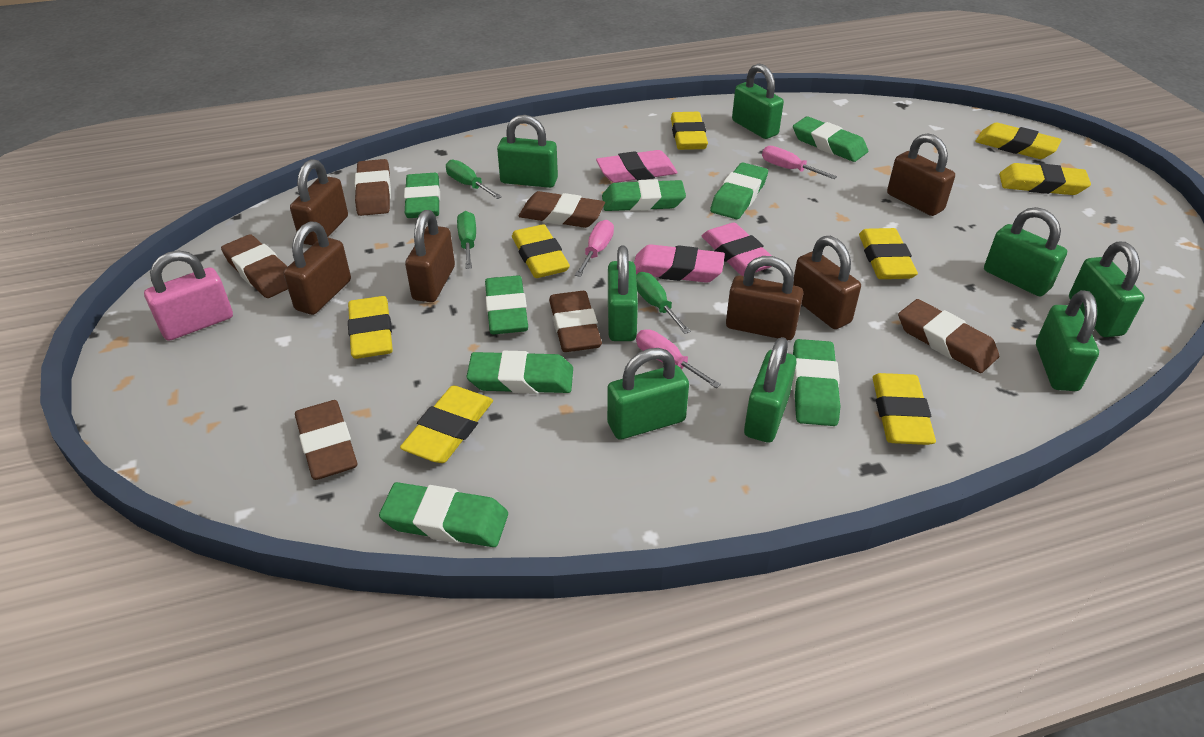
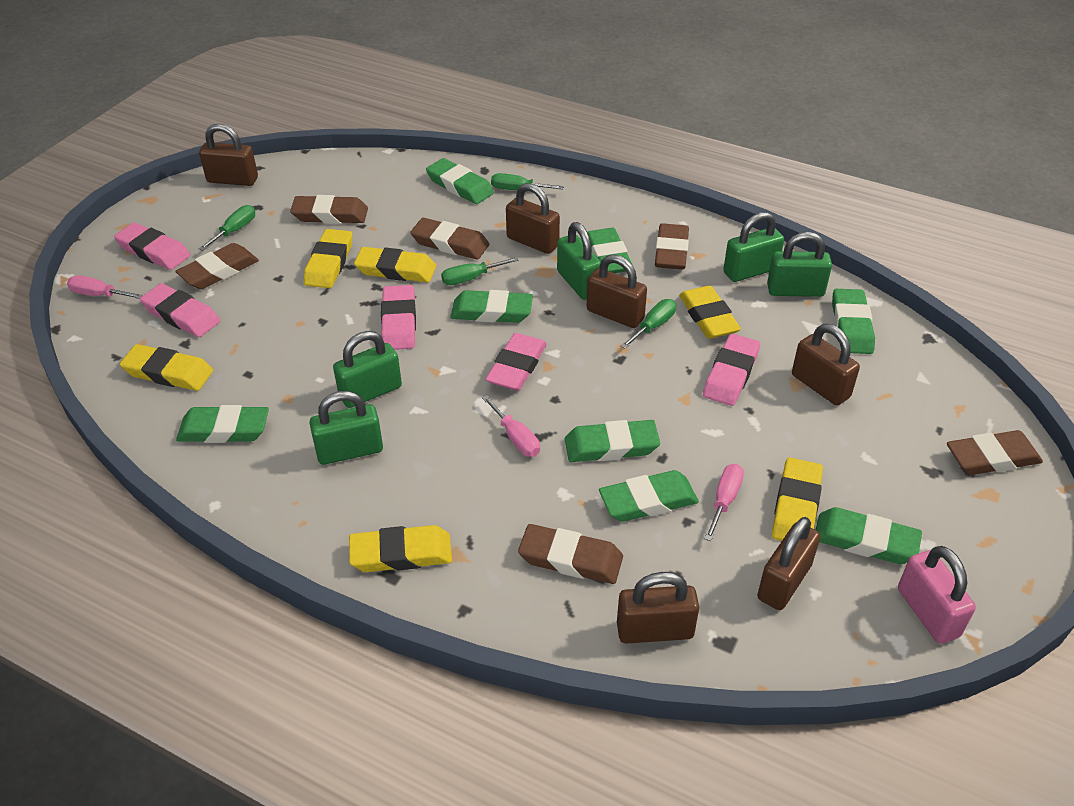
green padlock: [497,115,558,188] [607,348,689,440] [608,246,638,341] [732,64,784,139] [744,337,797,443] [984,207,1067,296] [1036,290,1099,391] [1069,242,1145,337] = 8 -> [309,391,383,465] [333,331,402,408] [557,222,601,300] [723,212,784,282] [767,232,832,297] = 5
green screwdriver: [446,160,502,199] [457,211,476,269] [636,272,691,334] = 3 -> [199,205,255,251] [441,257,519,285] [491,173,564,190] [621,299,676,349] = 4
pink eraser: [596,150,677,183] [634,244,725,283] [702,222,772,276] = 3 -> [114,223,190,270] [140,283,220,337] [381,285,416,350] [485,333,547,391] [703,334,760,406] = 5
yellow eraser: [348,296,393,359] [400,386,493,463] [512,224,570,278] [671,112,708,150] [859,228,918,279] [873,373,936,445] [975,123,1062,159] [999,163,1091,195] = 8 -> [120,344,213,391] [304,229,352,288] [349,525,452,572] [354,247,436,282] [679,286,741,339] [772,458,823,541] = 6

